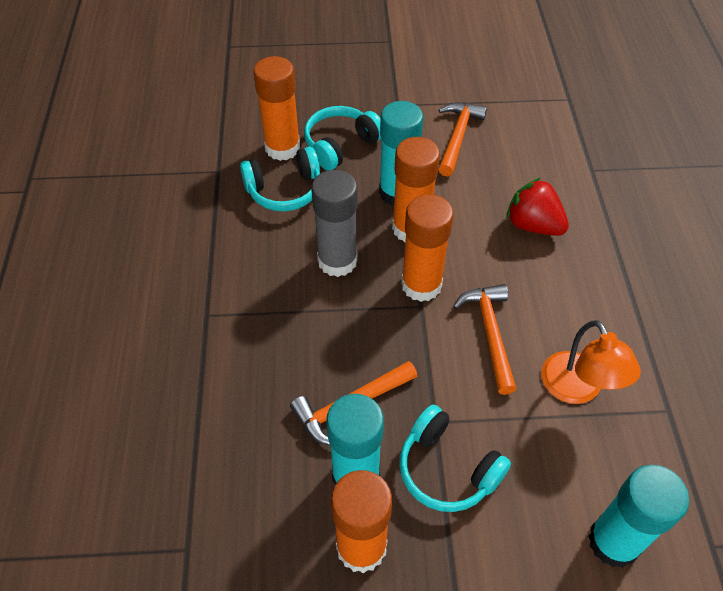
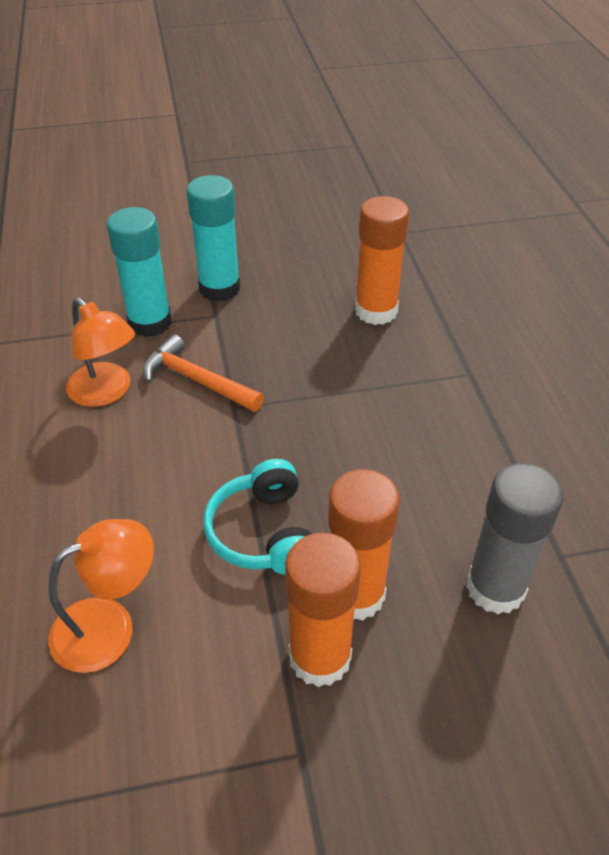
orange glue stick: [253,56,300,161] [331,470,392,573] [392,137,440,242] [401,194,454,302] = 4 -> [285,533,361,687] [328,469,400,621] [355,196,409,325] = 3
orange hammer: [290,361,417,445] [438,102,487,177] [453,284,517,395] = 3 -> [143,334,264,412] = 1
orange lamp: [541,320,641,404] = 1 -> [48,519,154,673] [66,298,135,407] = 2
red strawberry: [506,178,569,236] = 1 -> none = 0
turquoise glue stick: [326,394,384,485] [379,101,423,206] [588,465,689,568] = 3 -> [107,207,172,337] [187,175,240,302] = 2
turquoise headphones: [240,147,320,211] [304,106,381,171] [399,405,511,512] = 3 -> [204,459,312,575] = 1

